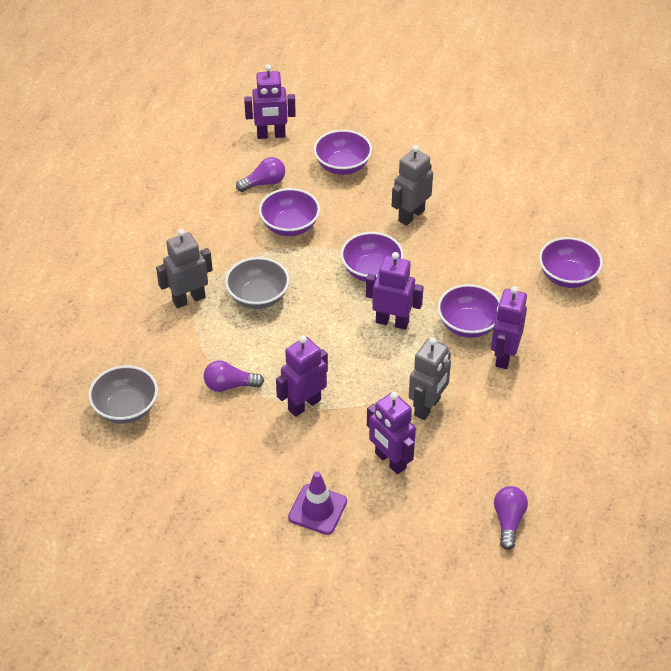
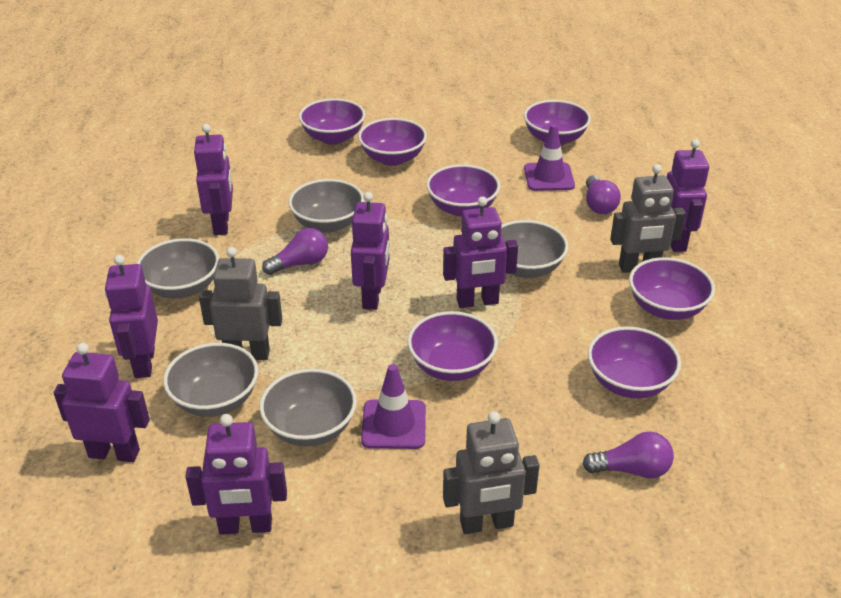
grey bowl: [88,365,158,424] [225,257,290,309] = 2 -> [136,238,219,298] [163,343,258,417] [260,369,357,447] [288,179,364,233] [501,220,568,278] = 5
purple bowl: [259,188,320,236] [314,130,372,175] [341,232,404,282] [437,284,500,338] [539,237,603,288] = 5 -> [299,98,365,145] [358,118,427,166] [407,311,498,381] [426,164,500,217] [524,100,591,145] [588,327,681,398] [629,257,715,320] = 7
purple robot: [244,64,296,139] [276,336,328,417] [366,252,424,330] [367,392,416,474] [491,286,527,369] = 5 -> [53,343,150,462] [105,255,158,378] [185,414,287,535] [194,124,233,235] [351,192,390,310] [443,196,518,308] [667,139,709,252] = 7
purple traffic cone: [288,471,347,535] = 1 -> [361,364,426,449] [524,124,575,191] = 2

